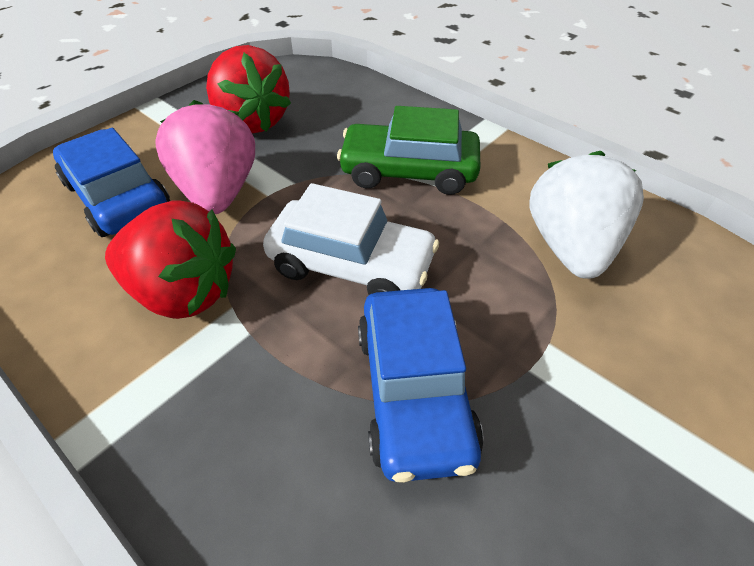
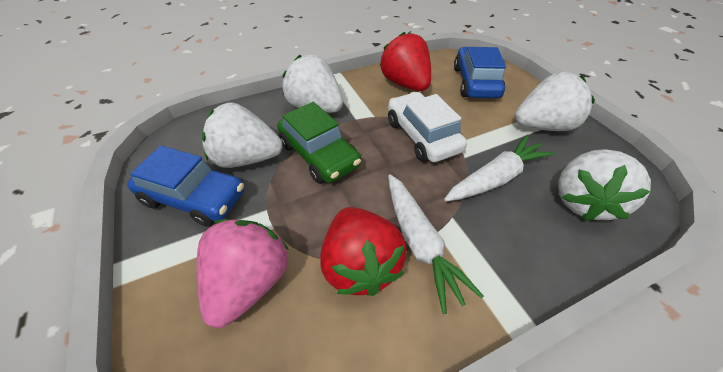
white carrot: none = 0 -> [388,174,484,314] [444,135,555,201] = 2
white strawberry: [530,151,644,279] = 1 -> [202,102,283,168] [283,55,343,113] [515,72,595,131] [558,149,651,221] = 4

